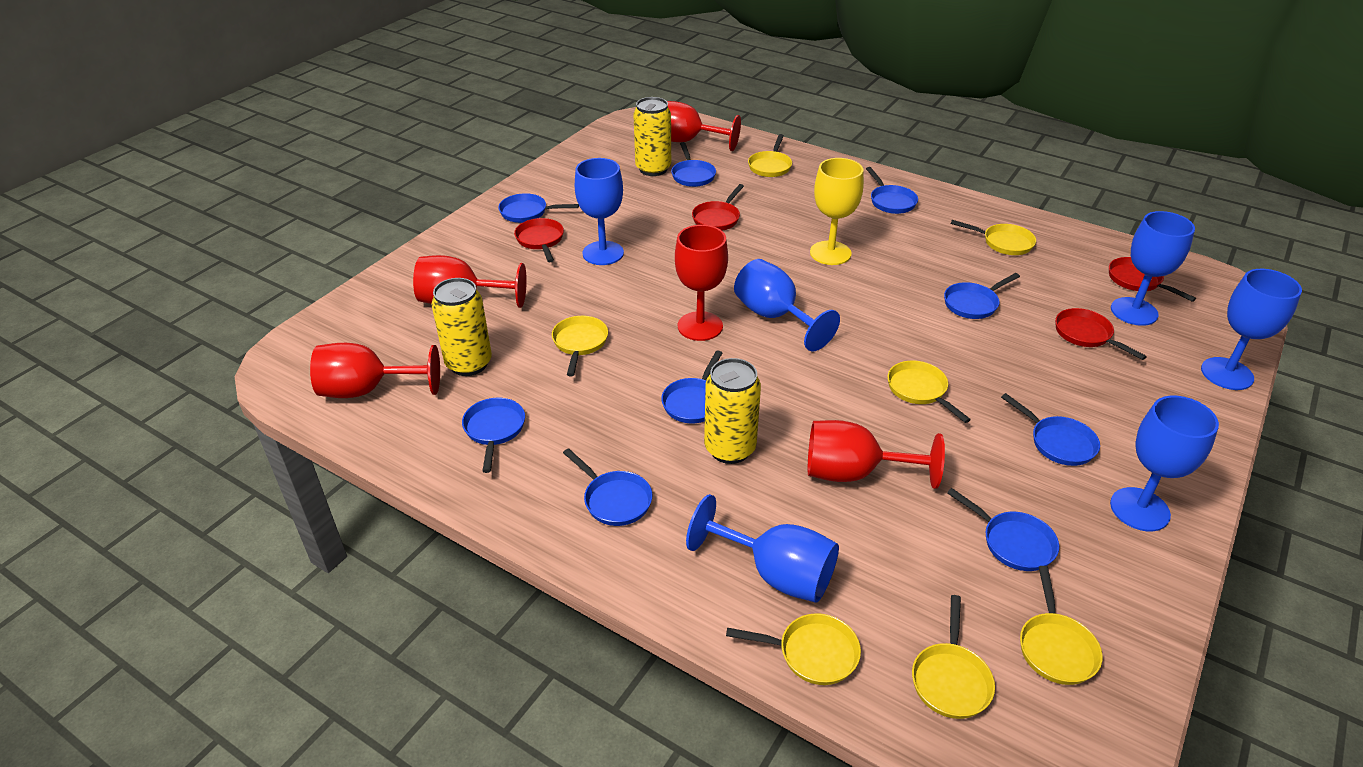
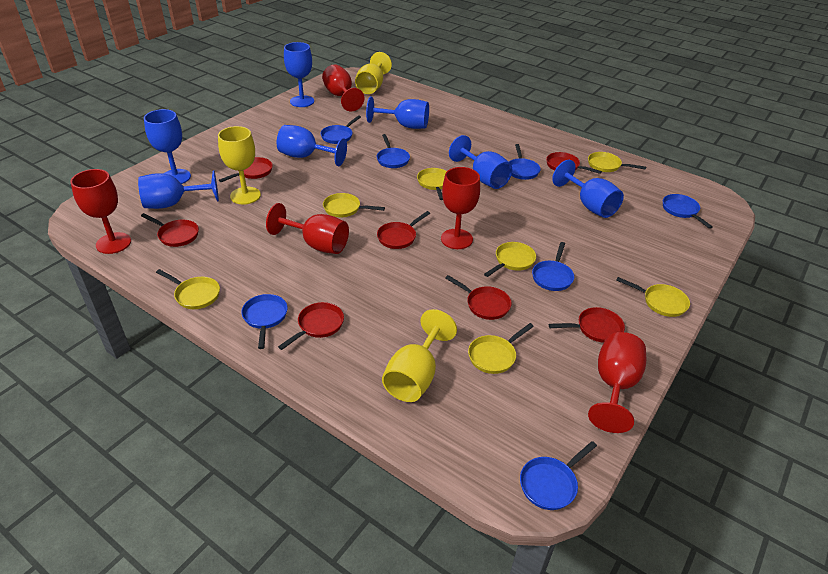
blue goblet: [575,158,624,265] [686,494,839,603] [734,259,840,351] [1110,396,1219,531] [1111,211,1195,326] [1201,269,1302,390] = 6 -> [138,171,219,209] [144,109,191,184] [277,125,347,166] [284,42,314,107] [366,97,429,129] [449,135,512,189] [552,160,624,218] = 7
blue pan: [462,398,525,473] [498,193,579,223] [563,448,652,526] [661,350,722,423] [671,142,716,187] [866,167,918,214] [944,273,1020,319] [947,488,1059,571] [1001,393,1100,466] = 9 -> [241,294,288,349] [320,115,361,144] [377,134,410,168] [509,144,541,180] [520,441,597,510] [532,242,574,291] [663,194,713,229] = 7
red pan: [514,218,564,262] [692,184,744,231] [1055,308,1147,360] [1109,257,1196,302] = 4 -> [141,213,199,247] [219,157,273,182] [278,302,344,350] [377,211,430,249] [445,275,512,320] [546,152,602,174] [549,307,625,343] = 7
yellow can: [431,278,492,376] [633,97,671,176] [704,358,761,464] = 3 -> none = 0
yellow goblet: [810,158,864,265] = 1 -> [218,126,261,204] [355,52,392,94] [382,309,457,402] = 3

